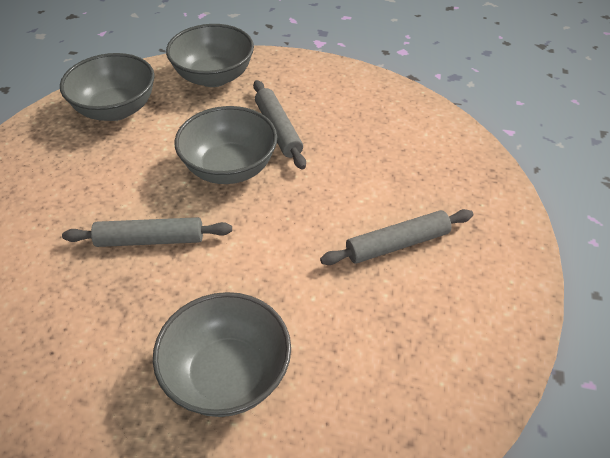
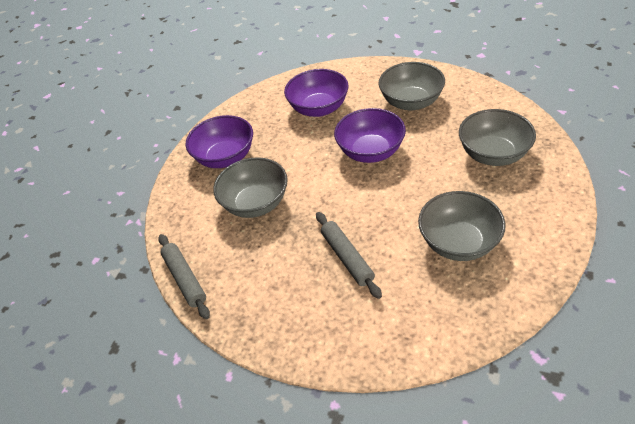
grey rolling pin: [62,217,232,247] [253,80,306,169] [320,209,473,265] = 3 -> [158,234,210,319] [316,212,382,299] = 2
purple bowl: none = 0 -> [186,115,253,168] [284,69,349,117] [334,108,406,163] = 3

